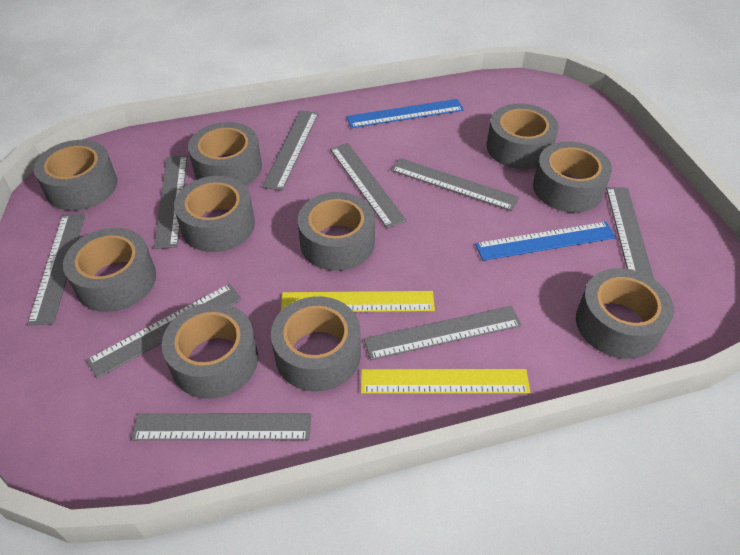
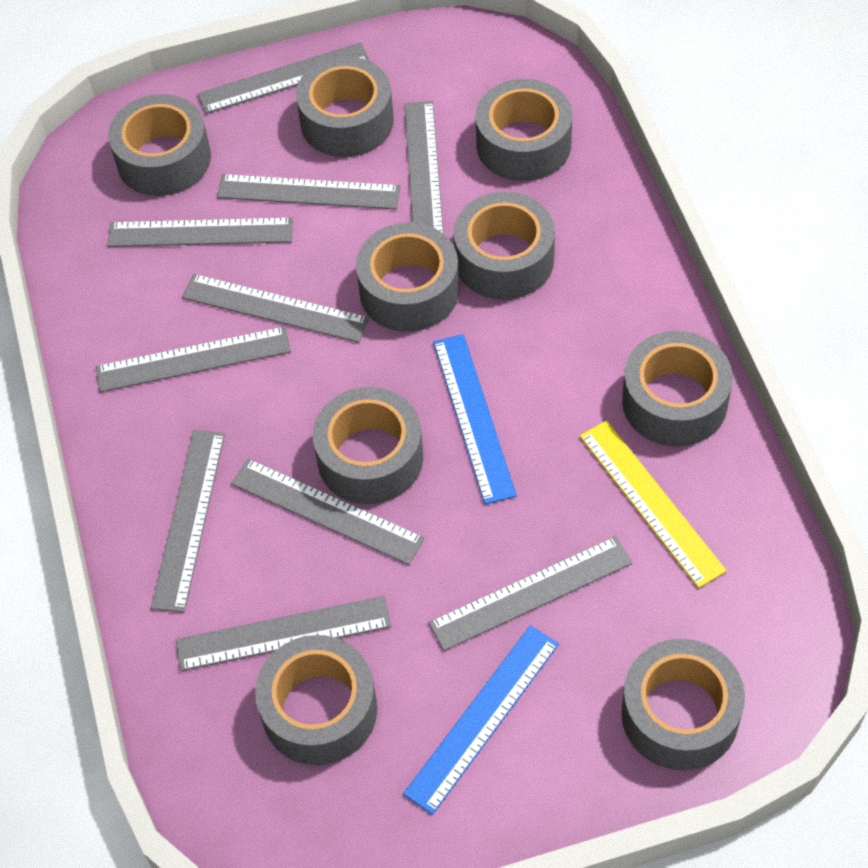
grey ruler: [27,214,85,326] [86,284,242,378] [131,413,311,440] [154,155,187,249] [262,110,319,191] [330,143,407,228] [364,306,522,360] [391,158,519,211] [606,187,655,280] = 9 -> [96,326,291,392] [108,217,293,247] [151,430,225,613] [176,596,391,671] [182,274,370,343] [197,42,370,114] [217,174,401,209] [231,458,425,565] [404,101,444,234] [428,536,632,651] = 10
grey tape: [34,140,117,211] [63,228,156,312] [162,302,258,399] [174,176,255,252] [188,122,262,186] [271,296,361,391] [298,192,375,271] [487,103,559,169] [533,141,612,213] [576,268,674,359] = 10 -> [108,94,211,196] [255,635,377,765] [296,57,394,157] [313,387,423,504] [356,223,459,332] [453,192,555,300] [475,79,572,181] [621,639,745,771] [622,331,733,447] = 9
yellow ruler: [281,291,435,312] [361,369,530,394] = 2 -> [580,420,727,588] = 1

